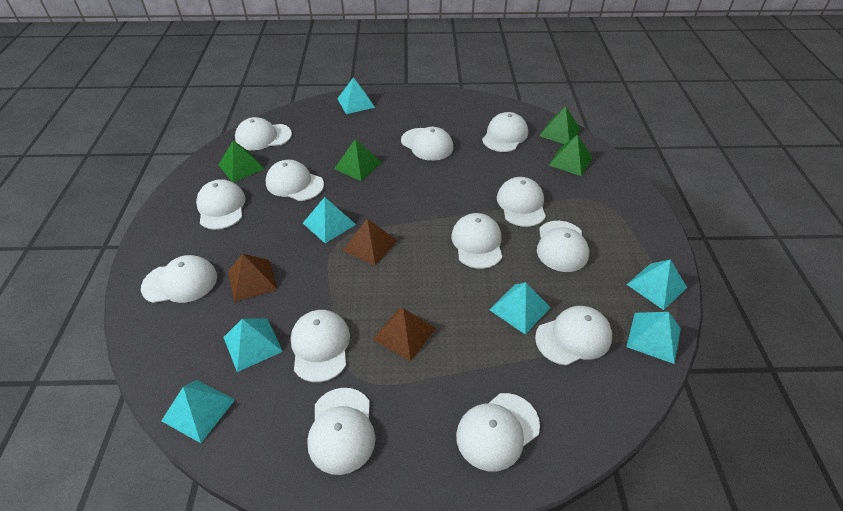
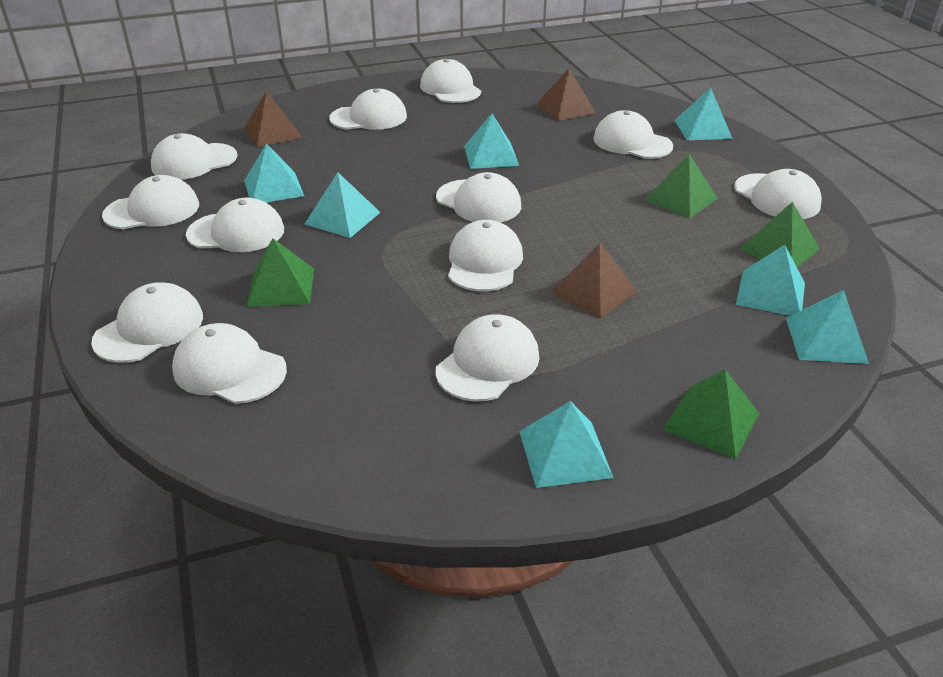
white cap: [141,255,217,303] [196,179,246,230] [235,117,292,150] [266,160,324,201] [291,310,350,382] [307,388,376,475] [401,127,453,161] [451,213,502,269] [456,393,540,471] [482,112,528,152] [497,177,546,227] [535,306,612,366] [537,221,589,272] = 13 -> [91,283,203,363] [102,175,199,229] [151,133,238,180] [172,323,287,404] [186,198,284,252] [329,89,407,130] [420,59,481,103] [435,314,539,402] [436,172,521,223] [448,220,523,291] [593,110,673,159] [734,169,822,219] = 12

